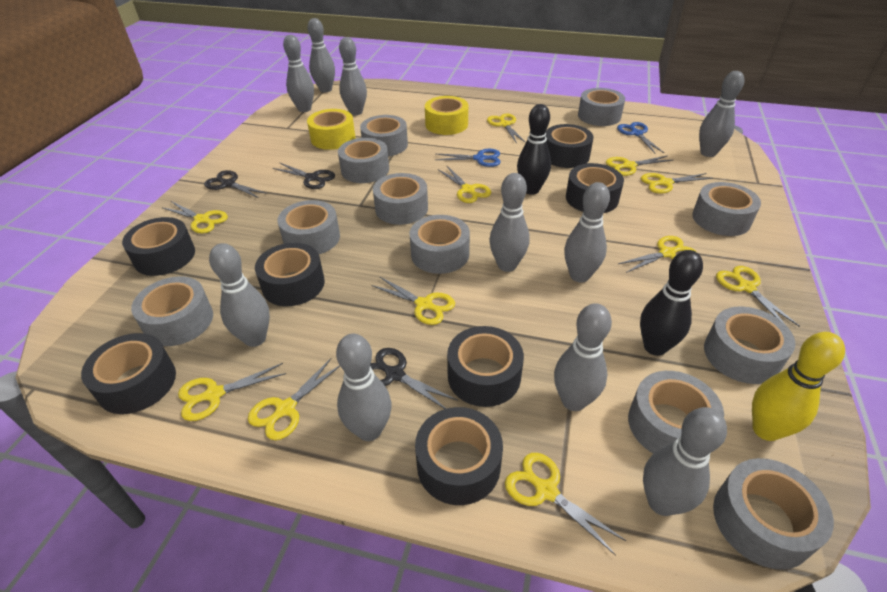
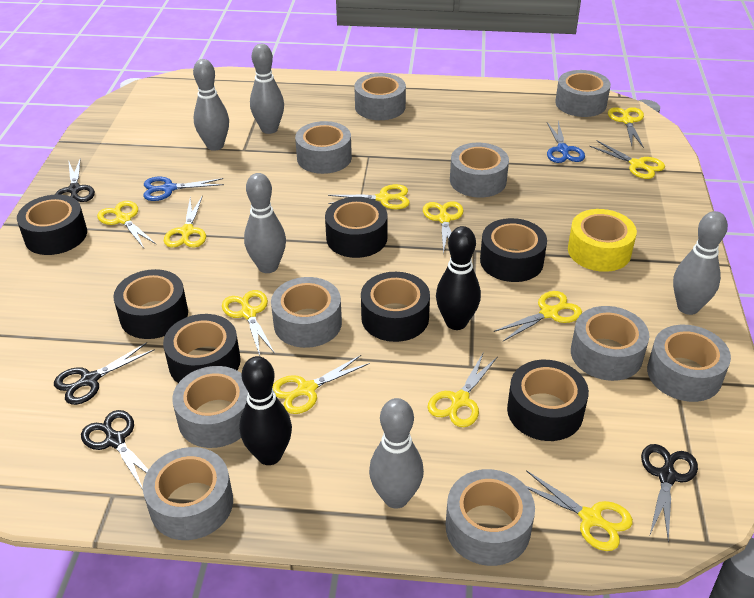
black scissors: [204,170,267,198] [273,162,335,189] [370,348,458,409] = 3 -> [54,342,155,405] [55,158,95,202] [81,410,148,490] [641,444,698,542] = 4
grey bowling pin: [209,243,270,347] [283,35,314,112] [308,18,335,92] [336,334,392,441] [339,37,367,115] [489,173,530,272] [554,303,612,411] [564,182,610,283] [643,407,727,516] [699,71,744,157] = 10 -> [193,59,229,151] [244,173,286,273] [250,44,284,134] [369,398,424,509] [673,211,728,315] = 5
grey tape: [131,277,213,346] [277,200,340,254] [338,138,389,183] [360,115,408,156] [373,173,428,225] [410,215,470,274] [578,88,625,126] [628,371,724,453] [692,182,761,236] [704,306,796,384] [713,458,834,570] = 11 -> [143,447,233,540] [172,366,248,448] [271,277,342,348] [295,121,352,174] [354,73,406,120] [446,469,535,566] [450,143,509,198] [555,70,611,117] [571,306,649,381] [647,325,731,402] = 10
yellow bowling pin: [752,332,845,441] = 1 -> none = 0
yellow tape: [307,109,355,150] [425,96,468,135] = 2 -> [568,209,637,272] = 1

